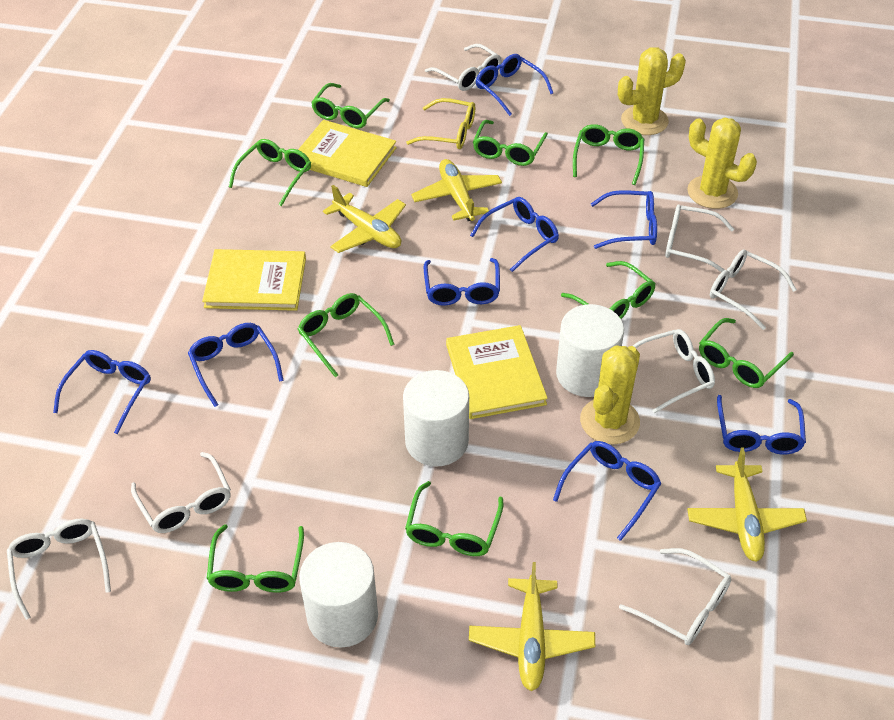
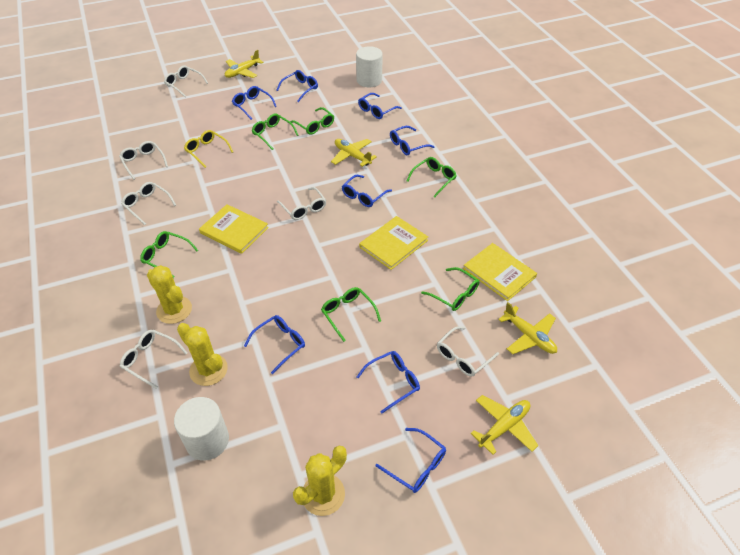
green glasses: [207,524,304,593] [229,139,311,206] [298,293,394,377] [311,83,390,129] [405,481,504,556] [473,120,548,166] [561,261,656,319] [573,124,644,185] [699,318,794,388] = 9 -> [140,231,198,278] [252,114,298,150] [290,107,334,135] [321,287,381,342] [407,157,457,198] [421,267,479,311] = 6
white cylinder: [299,542,378,648] [403,370,469,467] [556,304,624,397] = 3 -> [174,397,229,461] [356,46,383,88] = 2
white glasses: [7,519,111,620] [131,452,231,533] [425,44,502,91] [619,548,731,645] [633,329,715,414] [665,205,734,272] [710,249,797,330] = 7 -> [119,141,168,180] [120,330,187,389] [121,182,176,225] [164,66,208,97] [277,187,326,220] [437,326,499,377] = 6

